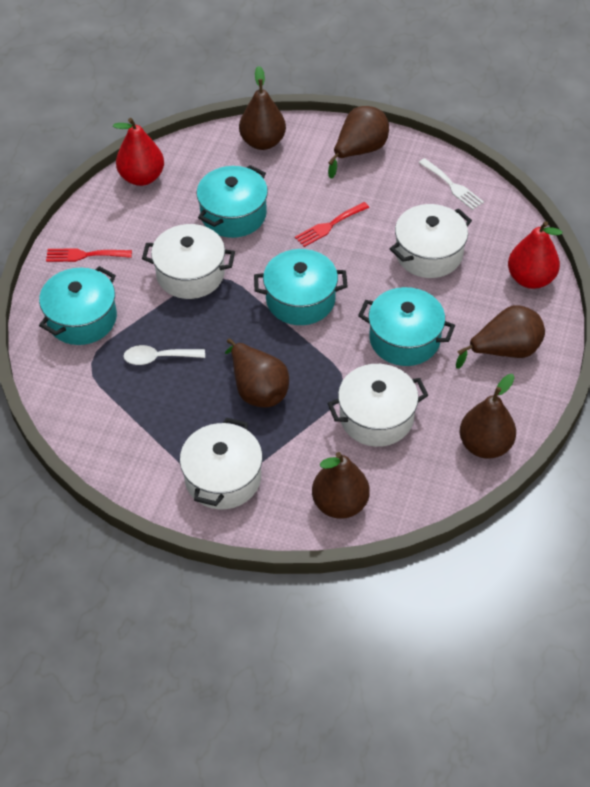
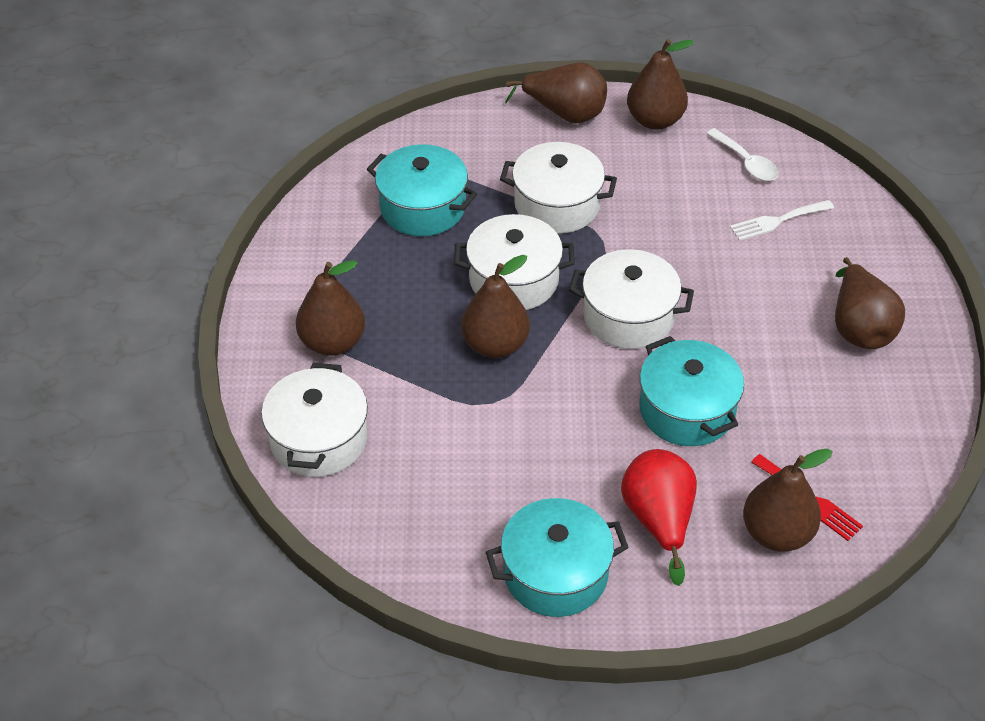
red fork: [46,248,132,262] [295,202,369,247] = 2 -> [751,454,863,541] = 1
red pear: [113,118,164,186] [508,221,562,289] = 2 -> [621,449,697,586] = 1
turquoise pot: [39,266,117,345] [197,165,268,238] [254,249,348,325] [358,287,455,366] = 4 -> [367,144,477,236] [486,498,629,617] [639,336,744,446] = 3

